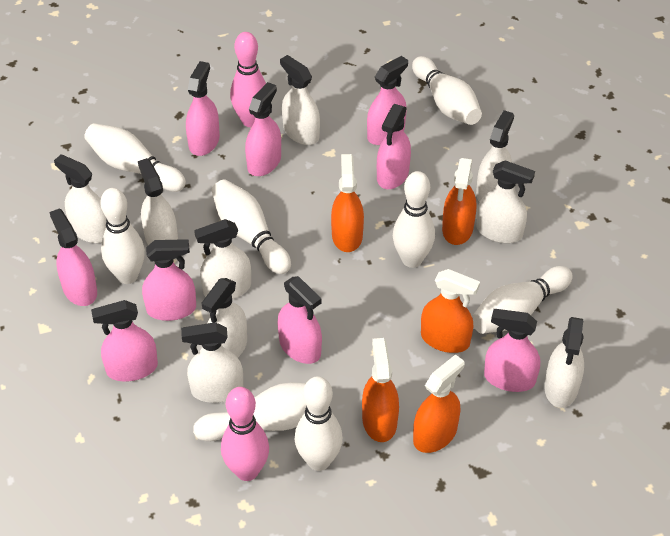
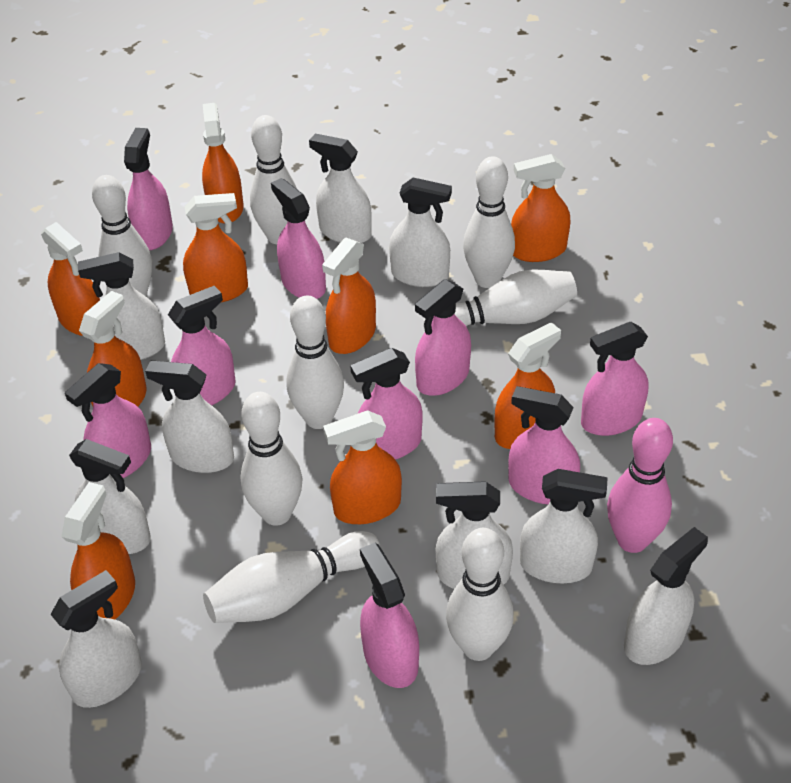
orange spray bottle: [331,154,364,252] [362,338,399,442] [413,354,464,453] [421,269,480,353] [442,158,476,245] = 5 -> [41,222,100,336] [61,482,135,619] [79,291,147,407] [183,193,248,302] [202,103,243,224] [322,238,376,354] [323,411,402,524] [494,322,561,449] [511,154,570,262] = 9
pink bowling pin: [221,387,269,481] [230,32,266,127] = 2 -> [607,418,673,553] = 1

